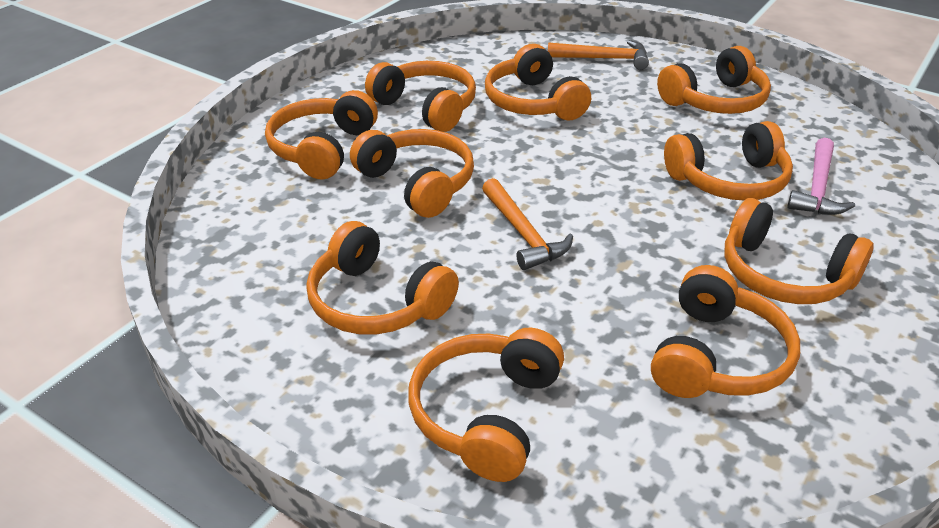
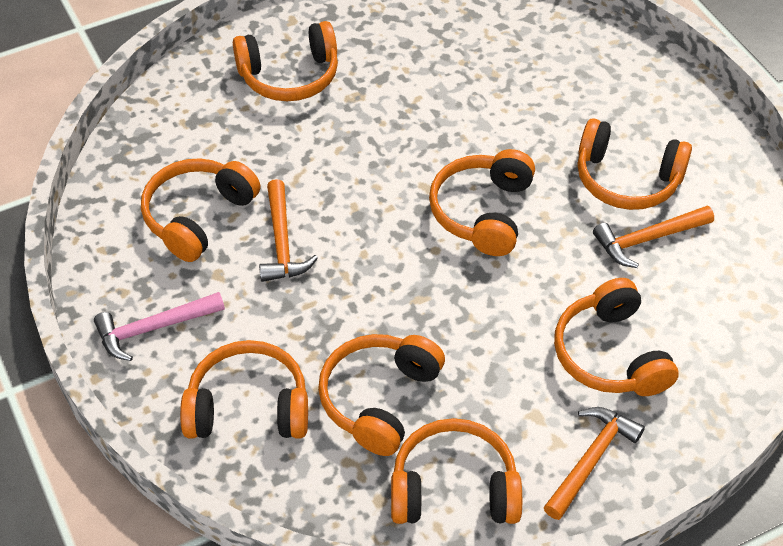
orange hammer: [482,178,573,270] [548,40,649,70] = 2 -> [259,179,318,282] [544,407,645,520] [593,206,714,268] = 3
orange headphones: [265,90,378,180] [306,221,459,335] [350,129,474,218] [365,61,476,132] [408,328,564,482] [485,44,591,121] [651,265,800,398] [657,46,771,114] [664,121,793,201] [725,198,874,304] = 10 -> [141,158,260,262] [180,340,308,438] [233,21,338,101] [318,334,445,456] [391,418,522,524] [429,149,535,256] [554,278,679,396] [578,118,692,210] = 8

